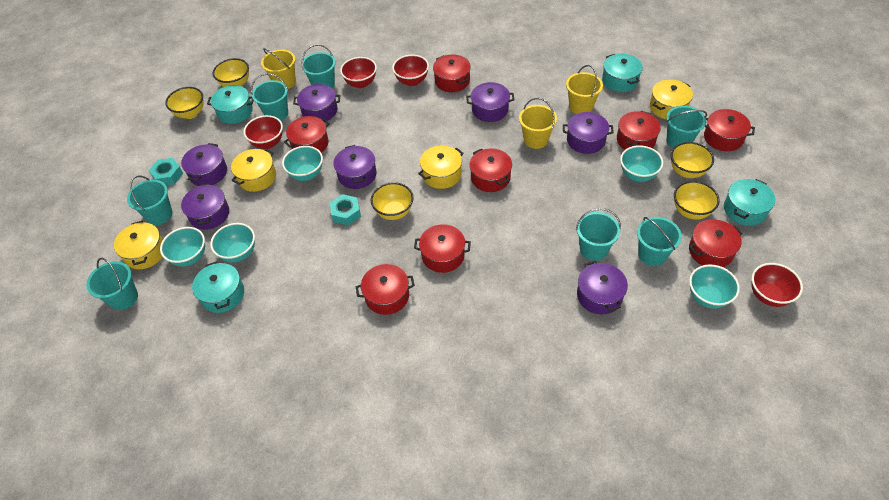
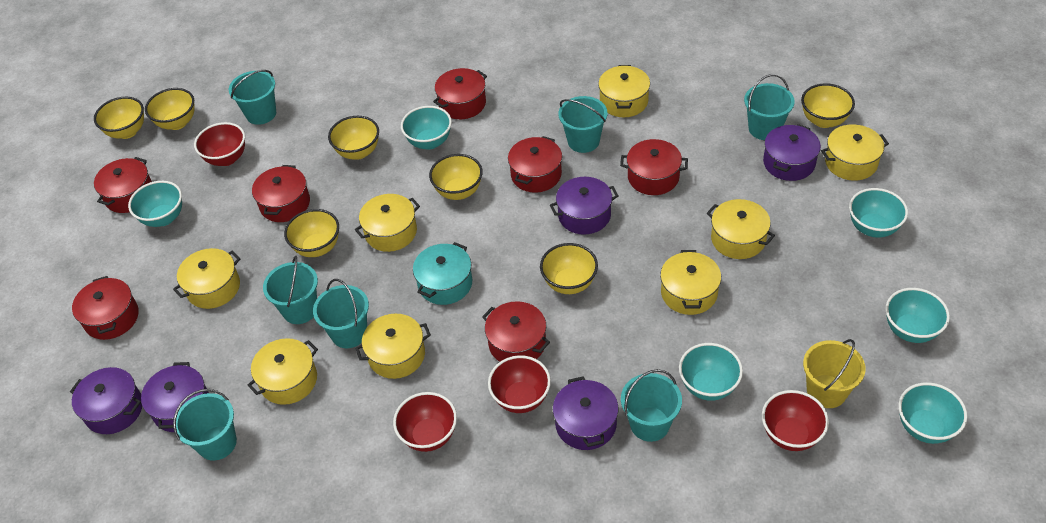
purple pot: [181,143,227,186] [181,183,229,230] [293,84,341,122] [333,145,377,189] [466,82,515,122] [563,112,614,154] [577,261,628,314] = 7 -> [70,367,142,434] [141,362,209,432] [550,177,618,235] [553,376,618,450] [763,124,821,181] = 5
red pot: [284,116,330,153] [356,264,415,315] [414,224,471,273] [433,54,471,92] [469,148,512,192] [617,111,661,150] [689,219,743,267] [704,109,755,151] = 8 -> [72,276,139,340] [94,157,152,213] [252,165,310,222] [433,68,487,119] [482,301,550,362] [508,136,562,193] [620,139,688,195] = 7
turquoise bowl: [160,227,205,267] [210,223,255,262] [282,146,323,181] [620,145,663,182] [689,264,740,309] = 5 -> [128,181,182,227] [401,106,452,150] [679,343,743,401] [849,188,908,238] [886,288,950,343] [898,382,967,444] = 6
turquoise nut: [149,158,183,185] [330,194,361,225] = 2 -> none = 0
turquoise pot: [192,261,244,313] [207,85,254,124] [602,54,643,92] [724,179,776,226] = 4 -> [413,242,472,305] = 1
yellow bowl: [165,87,204,119] [213,58,249,87] [371,182,413,220] [671,142,714,178] [674,181,720,220] = 5 -> [94,97,144,139] [145,88,194,130] [284,209,339,257] [328,116,379,160] [429,154,483,200] [540,243,598,294] [801,83,855,128] = 7
yellow bucket: [261,48,296,89] [519,98,557,149] [566,65,603,114] = 3 -> [803,339,866,408] = 1
yellow pot: [114,221,163,269] [231,149,276,192] [418,145,464,189] [650,79,693,119] = 4 -> [173,248,240,309] [247,338,318,405] [355,194,420,252] [355,314,431,379] [598,65,650,117] [660,250,721,315] [707,199,775,259] [821,124,889,181] = 8

